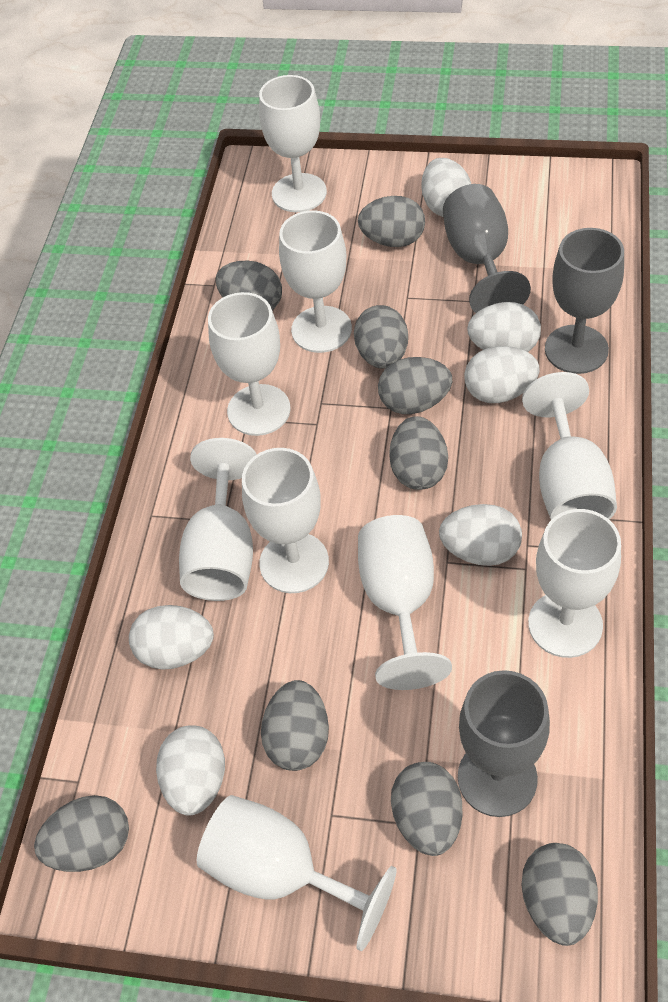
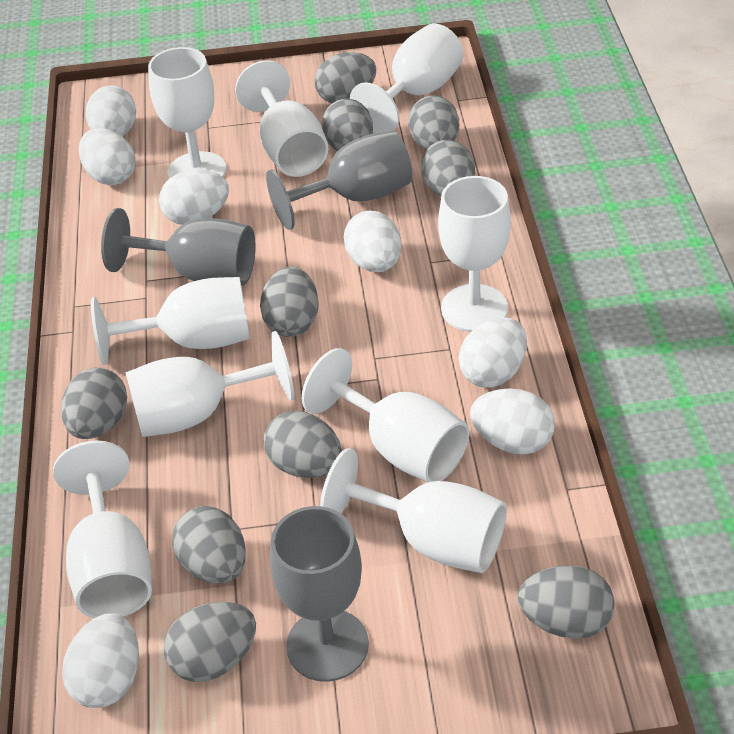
grey egg: [34,795,129,872] [216,260,282,310] [261,680,329,771] [354,305,408,369] [358,196,425,247] [378,357,452,414] [389,416,448,490] [391,762,462,856] [521,843,598,946] = 9 -> [61,368,127,439] [164,602,256,682] [172,506,246,584] [260,266,319,337] [264,411,342,478] [315,52,376,103] [322,99,373,151] [408,96,459,150] [421,140,475,196] [518,565,615,639] = 10
white egg: [129,605,214,670] [156,725,225,816] [421,158,471,217] [439,504,522,566] [464,346,540,403] [467,302,541,352] = 6 -> [62,613,139,708] [79,128,136,185] [86,85,136,136] [159,170,229,225] [344,211,401,272] [459,317,527,388] [470,388,555,455] = 7

